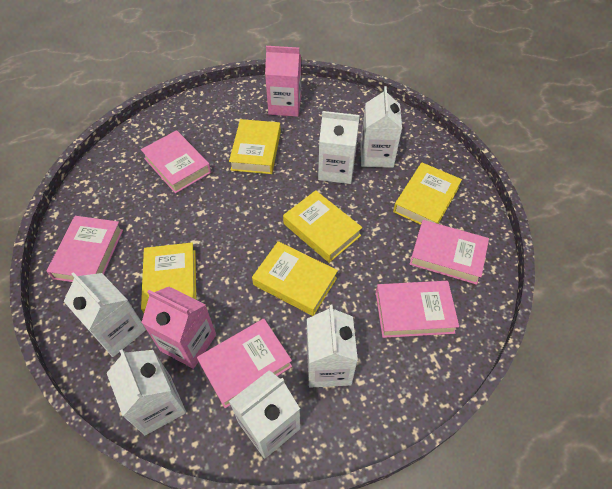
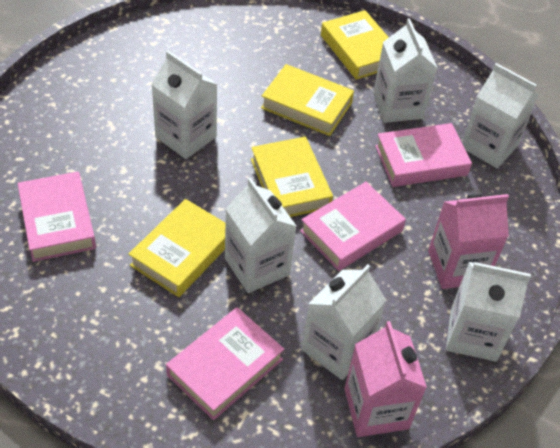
pink book: [46,216,123,282] [141,130,211,194] [197,319,292,408] [376,281,459,338] [409,220,489,285] = 5 -> [17,172,96,262] [166,307,284,420] [300,182,406,271] [375,123,472,187] = 4
yellow book: [141,242,196,313] [229,119,281,174] [252,241,338,316] [283,190,362,263] [393,163,462,225] = 5 -> [129,199,226,297] [251,137,333,217] [261,64,354,136] [321,10,389,80] = 4

